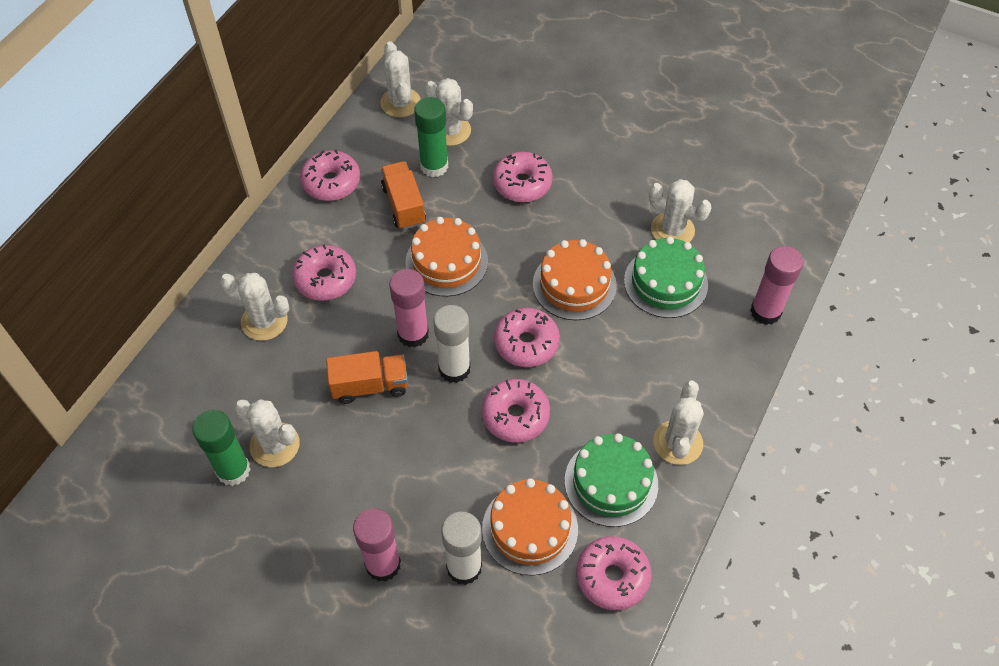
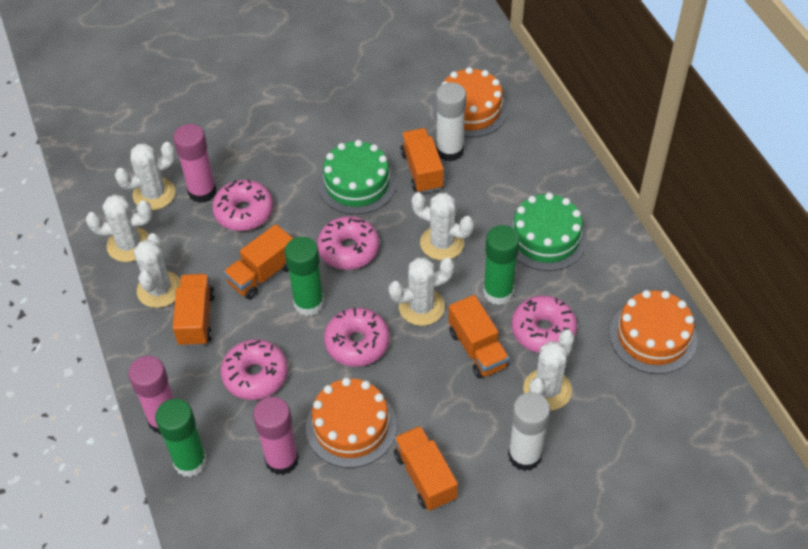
green glue stick: [192,410,251,486] [414,97,448,177] = 2 -> [155,399,207,477] [285,237,324,316] [483,225,520,305] = 3
orange truck: [326,351,408,404] [381,161,426,230] = 2 -> [173,274,215,347] [224,224,293,299] [394,426,458,511] [400,128,444,194] [448,295,509,379] = 5
pink donut: [292,245,356,301] [300,150,360,201] [482,379,550,443] [493,152,553,202] [494,308,560,367] [576,536,652,610] = 6 -> [212,179,273,231] [221,339,288,400] [317,216,379,270] [324,307,390,367] [511,295,577,353] = 5

